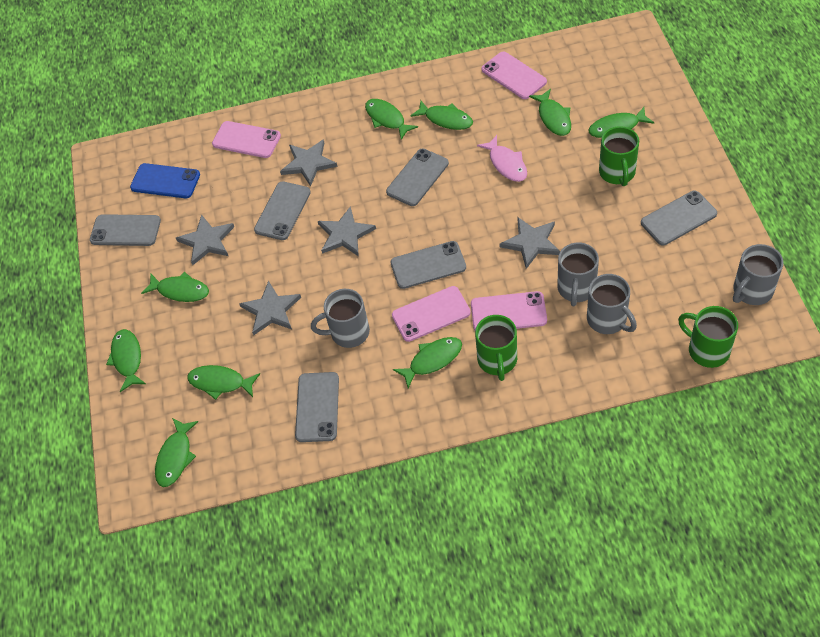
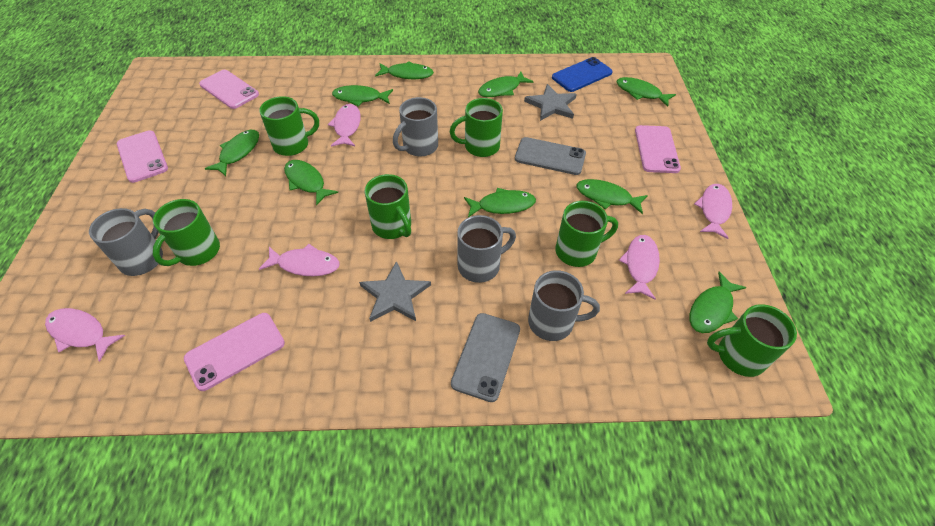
green mug: [475,315,517,381] [599,126,639,186] [678,306,738,368] = 3 -> [153,199,220,266] [259,96,319,156] [365,174,411,239] [450,98,503,157] [555,201,618,267] [707,304,797,377] = 6
grey phone: [90,214,161,246] [254,181,311,240] [295,372,339,442] [386,149,449,206] [390,241,466,289] [641,191,717,245] = 6 -> [451,313,520,402] [515,137,586,175] = 2
grey star: [176,214,234,265] [239,281,301,335] [280,139,338,186] [318,206,376,256] [500,217,560,269] = 5 -> [359,261,431,322] [524,84,577,121] = 2
pink fish: [477,135,527,182] = 1 -> [45,308,125,362] [259,244,340,276] [328,104,361,147] [619,235,660,300] [694,184,732,239] = 5

